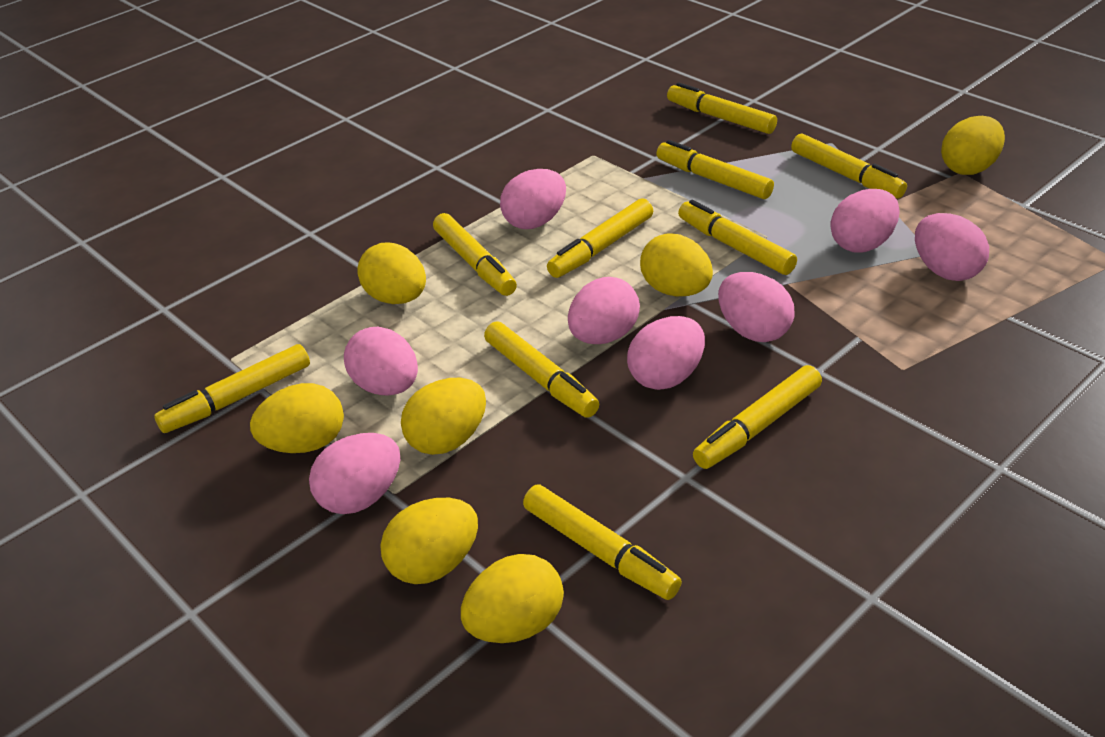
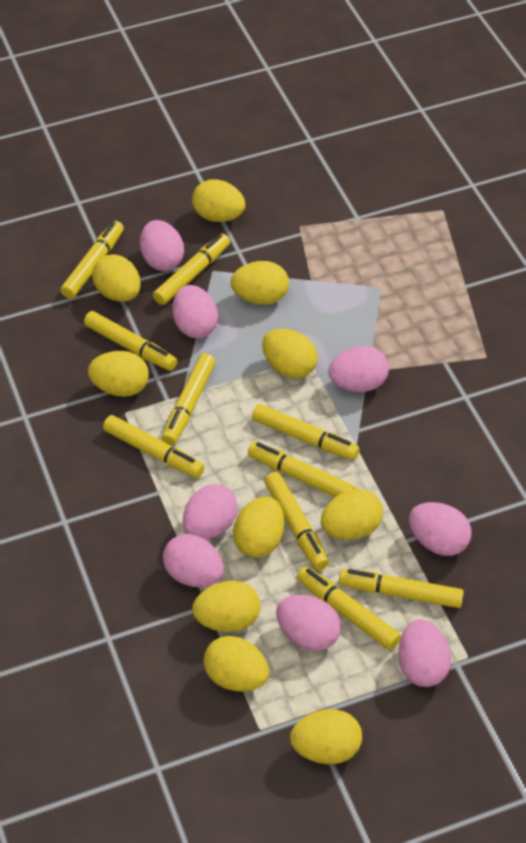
yellow egg: [250,383,344,453] [357,242,426,304] [380,498,478,584] [401,378,486,455] [461,554,564,643] [640,233,713,296] [941,116,1005,175] = 7 -> [88,351,149,397] [92,255,141,302] [192,179,245,222] [192,581,260,632] [203,636,269,692] [230,261,289,305] [233,496,284,558] [262,329,318,378] [290,709,362,764] [321,489,383,540] = 10

